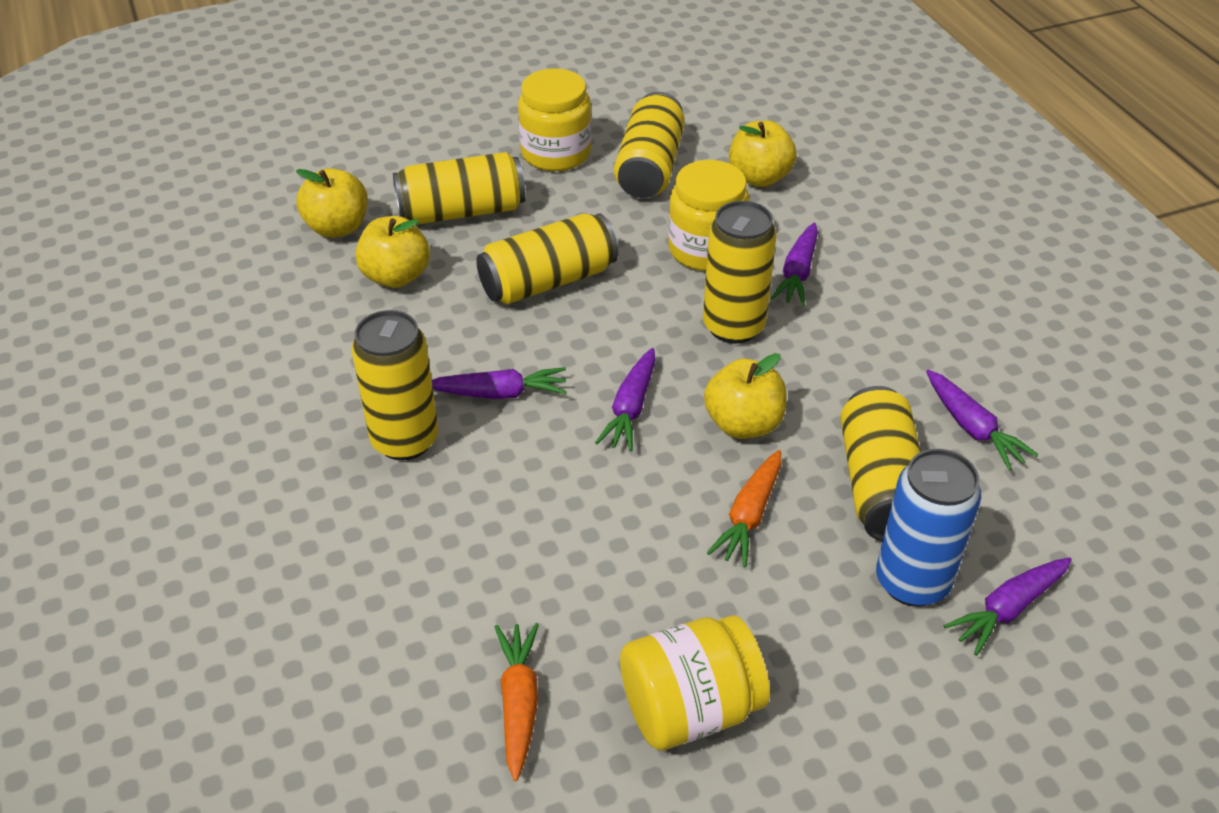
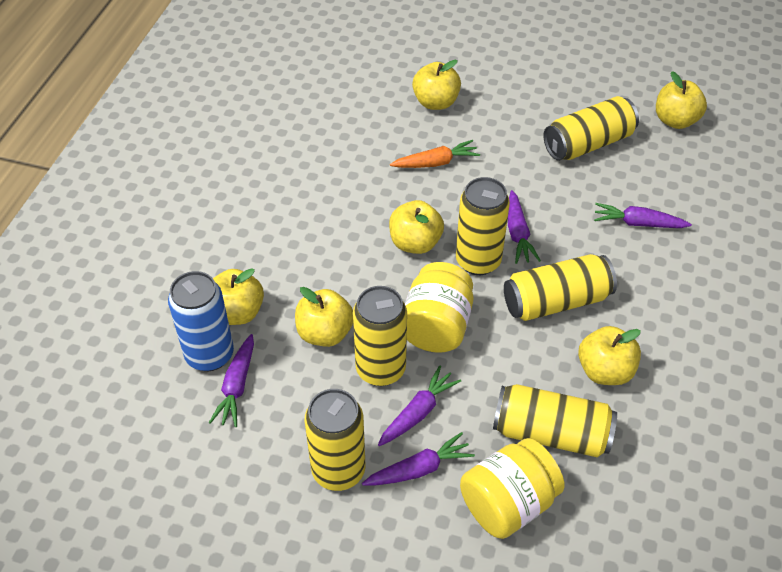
orange carrot: [495,623,539,781] [707,450,781,567] = 2 -> [390,140,480,168] = 1
yellow apple: [296,168,368,238] [355,216,430,288] [704,353,787,439] [729,120,797,187] = 4 -> [213,268,264,325] [295,287,353,347] [389,200,444,254] [412,60,461,110] [578,326,641,385] [656,71,707,129] = 6
yellow jar: [518,68,592,171] [620,615,770,751] [668,160,750,271] = 3 -> [405,262,474,353] [460,438,565,539] = 2

